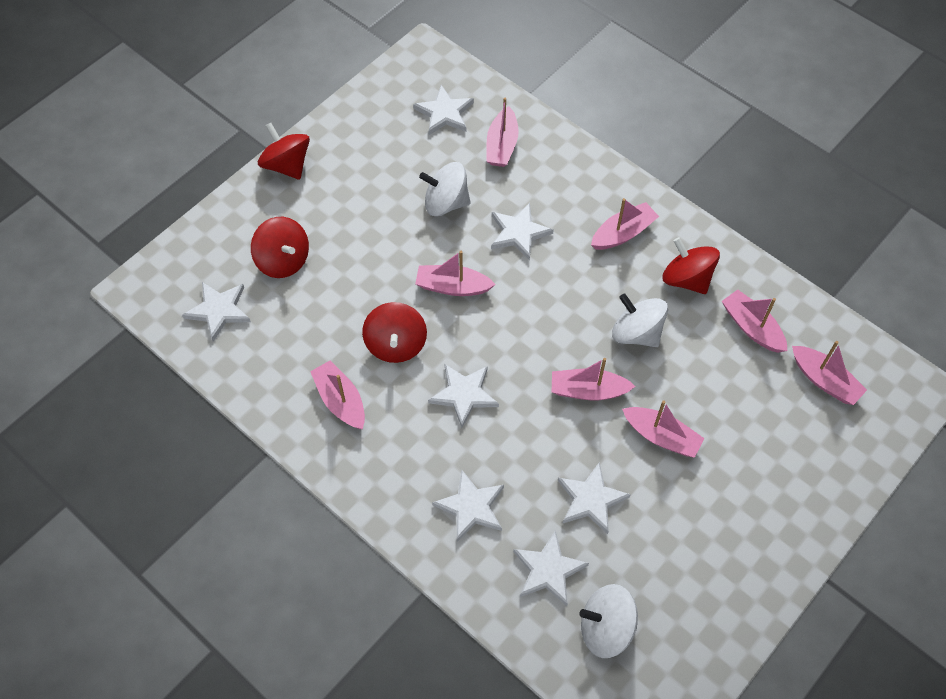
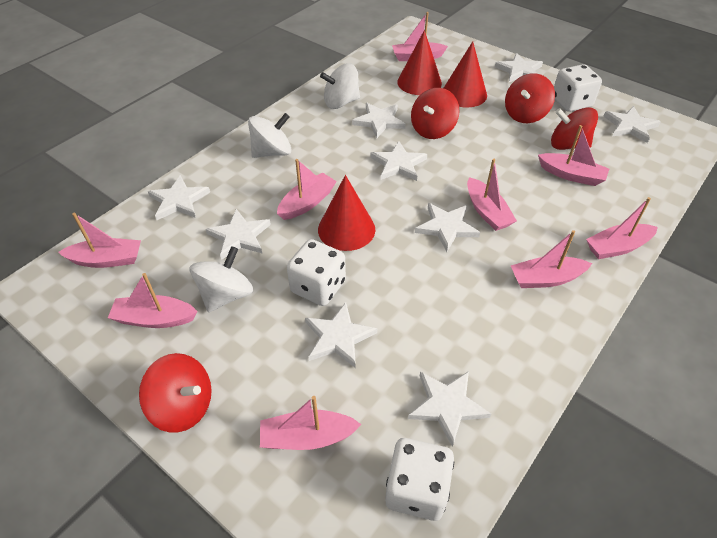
pink boat: [310,360,365,429] [415,251,496,296] [487,98,519,167] [552,358,636,401] [591,198,659,250] [622,400,705,458] [722,290,787,353] [792,341,867,405] = 8 -> [58,213,141,268] [108,273,198,328] [260,396,362,450] [277,159,337,220] [392,12,448,61] [467,159,517,231] [511,230,592,288] [538,125,609,186] [586,197,658,259] = 9
red cone: none = 0 -> [318,175,375,251] [397,30,442,95] [444,41,487,107] = 3
white dice: none = 0 -> [287,239,346,306] [385,438,454,521] [554,64,602,112] = 3
white star: [182,282,251,341] [413,85,474,135] [428,364,499,428] [432,469,504,542] [491,203,554,261] [513,530,589,606] [558,462,631,534] = 7 -> [148,175,210,220] [206,209,271,260] [305,302,377,368] [352,103,406,138] [370,141,427,181] [408,371,491,447] [415,203,480,252] [495,53,543,82] [603,106,661,143] = 9

